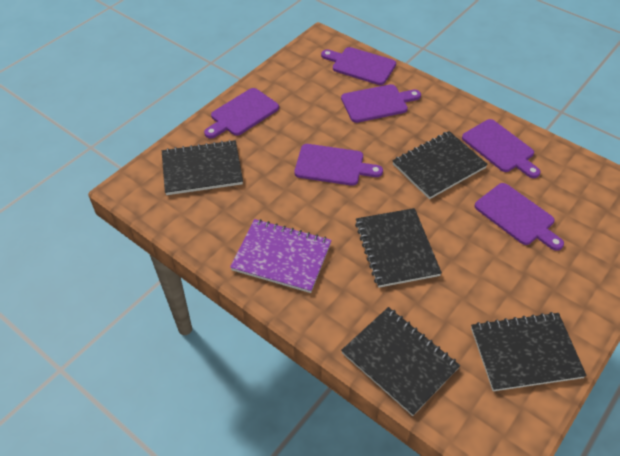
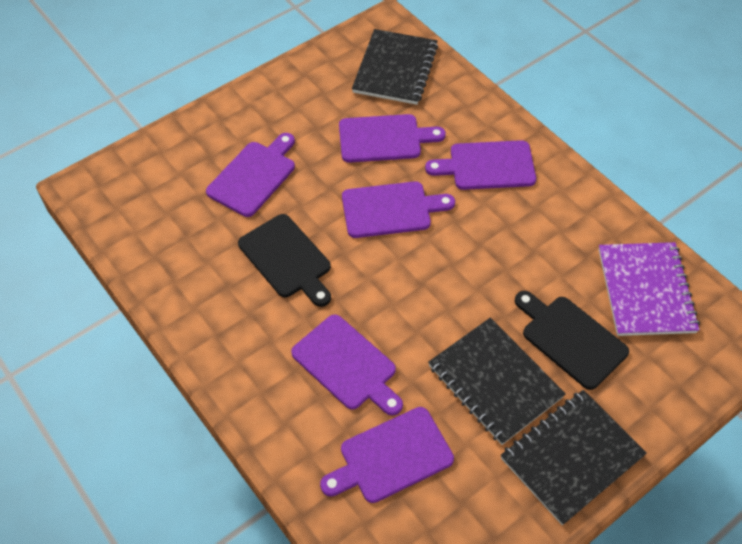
black cutting board: none = 0 -> [238,214,331,307] [515,291,629,390] = 2
black notebook: [162,140,243,195] [341,307,460,416] [355,208,442,288] [393,131,488,199] [471,312,587,391] = 5 -> [352,29,438,105] [428,318,566,445] [501,390,647,525] = 3

